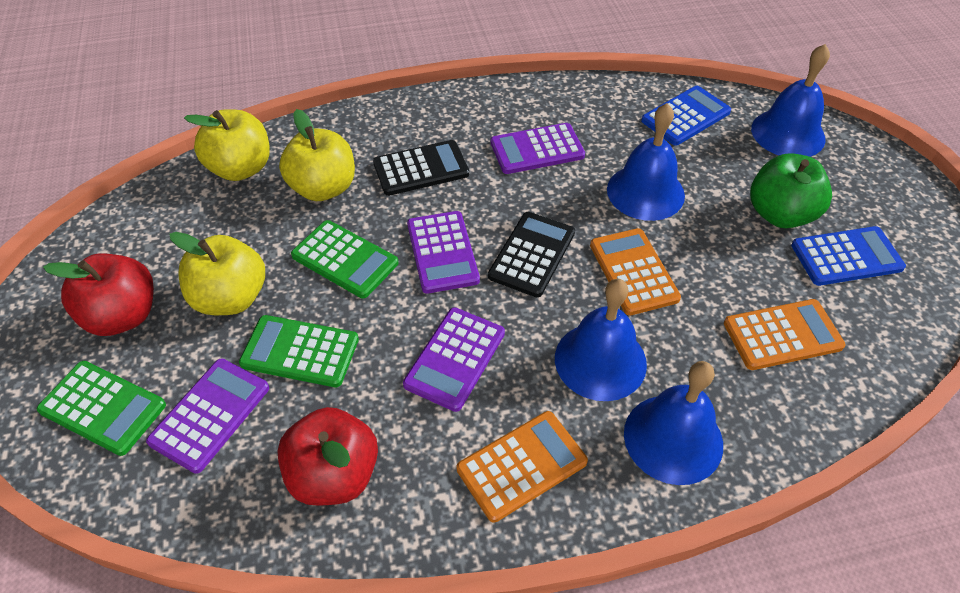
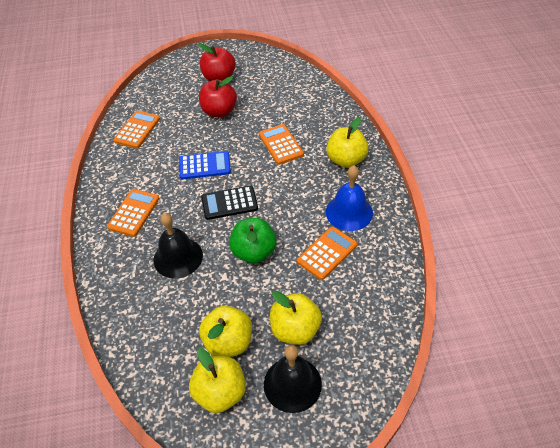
black bell: none = 0 -> [153,213,203,279] [264,345,322,413] = 2
black calculator: [373,140,469,196] [488,212,575,297] = 2 -> [201,186,258,220] = 1
blue bell: [555,279,647,401] [607,103,685,221] [624,361,723,485] [751,44,830,157] = 4 -> [326,165,373,231] = 1
blue calculator: [641,86,731,146] [791,226,906,286] = 2 -> [179,151,231,180] = 1
green calculator: [37,361,166,456] [239,315,359,387] [291,220,399,298] = 3 -> none = 0
orange calculator: [457,411,588,522] [590,228,681,315] [724,299,846,370] = 3 -> [107,189,160,237] [113,111,160,149] [259,124,304,165] [297,226,357,280] = 4
purple calculator: [146,359,269,474] [403,307,505,412] [407,211,480,294] [491,123,585,174] = 4 -> none = 0
yellow apple: [169,232,265,315] [184,109,270,181] [279,109,355,201] = 3 -> [189,348,246,413] [199,306,252,357] [270,291,322,345] [326,117,369,168] = 4

